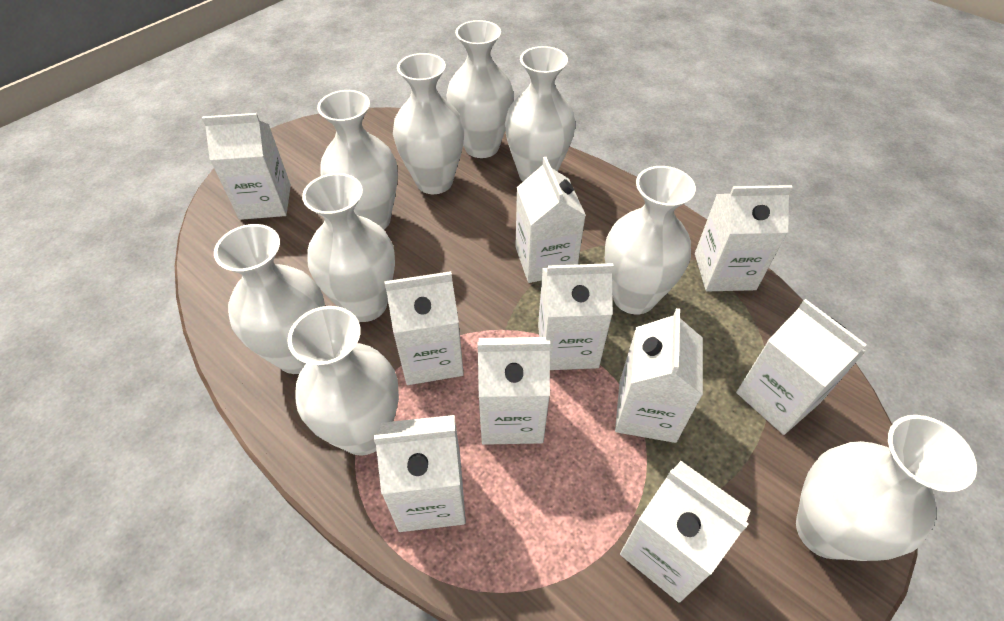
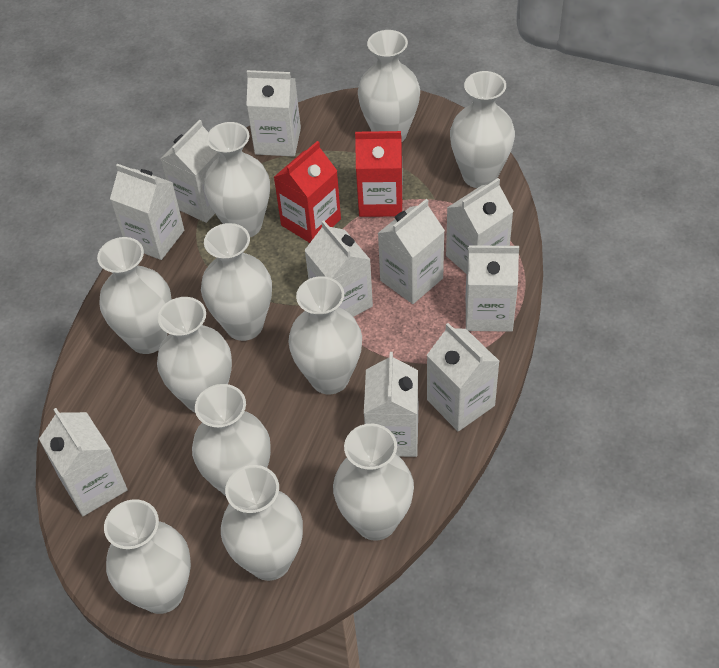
red carton: none = 0 -> [274,141,341,243] [355,131,402,217] = 2
white vase: [214,224,325,374] [287,306,399,456] [302,173,395,322] [317,90,398,229] [393,53,464,194] [446,20,514,158] [505,46,576,181] [605,166,696,315] [796,415,977,561] = 9 -> [97,237,172,354] [104,499,191,614] [157,297,232,412] [192,384,271,496] [201,223,272,341] [204,122,270,237] [221,465,303,581] [288,276,362,394] [333,424,414,541] [358,30,420,142] [450,71,515,188] = 11

